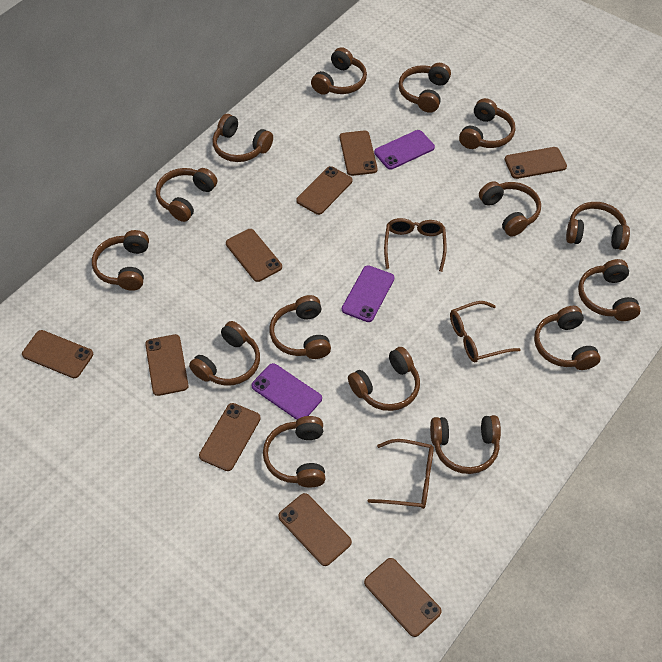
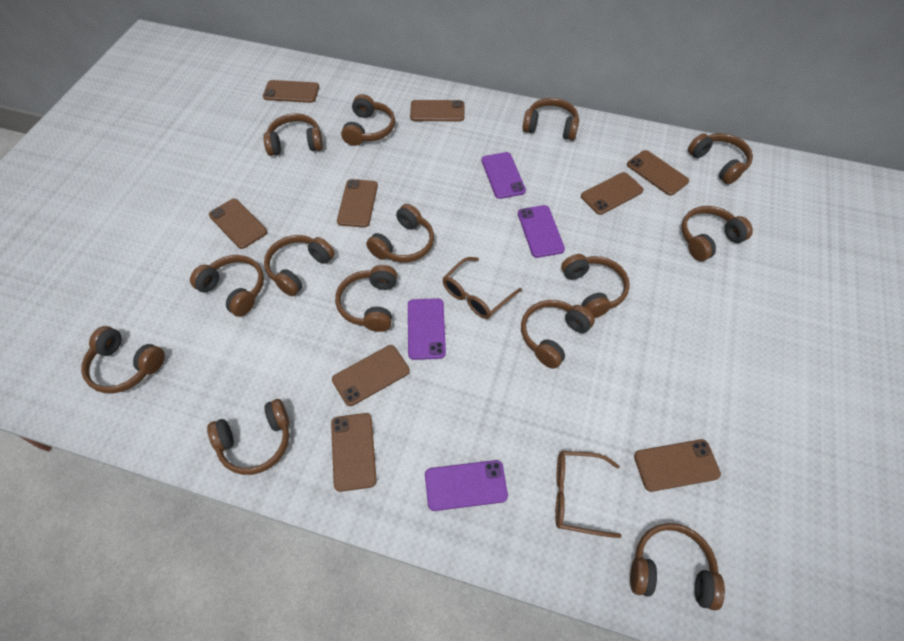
brown glasses: [368,439,434,509] [384,218,447,272] [450,301,521,362] = 3 -> [442,257,522,319] [555,451,622,538] = 2
brown headphones: [92,230,149,291] [156,168,217,222] [189,321,260,386] [213,114,273,162] [263,416,325,488] [269,295,331,359] [311,47,367,95] [348,347,420,411] [398,63,451,113] [430,415,501,474] [459,98,515,149] [479,181,541,237] [534,306,601,370] [566,202,630,250] [578,259,641,321] = 15 -> [81,326,165,393] [190,255,264,317] [207,399,289,475] [263,113,323,156] [264,235,335,296] [335,265,397,332] [341,94,395,146] [366,204,434,263] [521,300,595,369] [522,98,579,141] [561,254,630,318] [630,523,725,610] [681,206,753,261] [688,133,753,185] = 14
purple phone: [251,363,322,420] [342,265,395,322] [374,130,435,170] = 3 -> [408,298,446,360] [425,460,508,511] [482,152,526,199] [518,205,565,258] = 4

